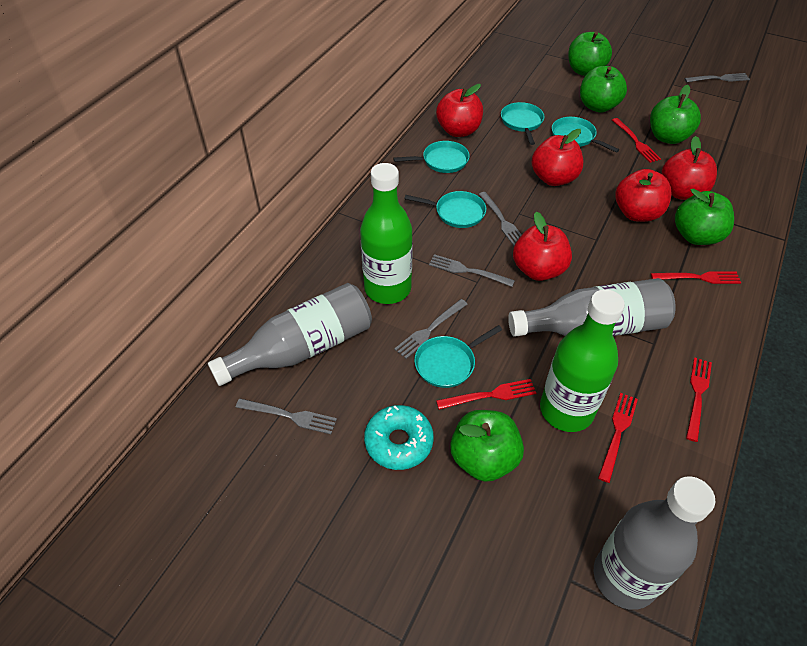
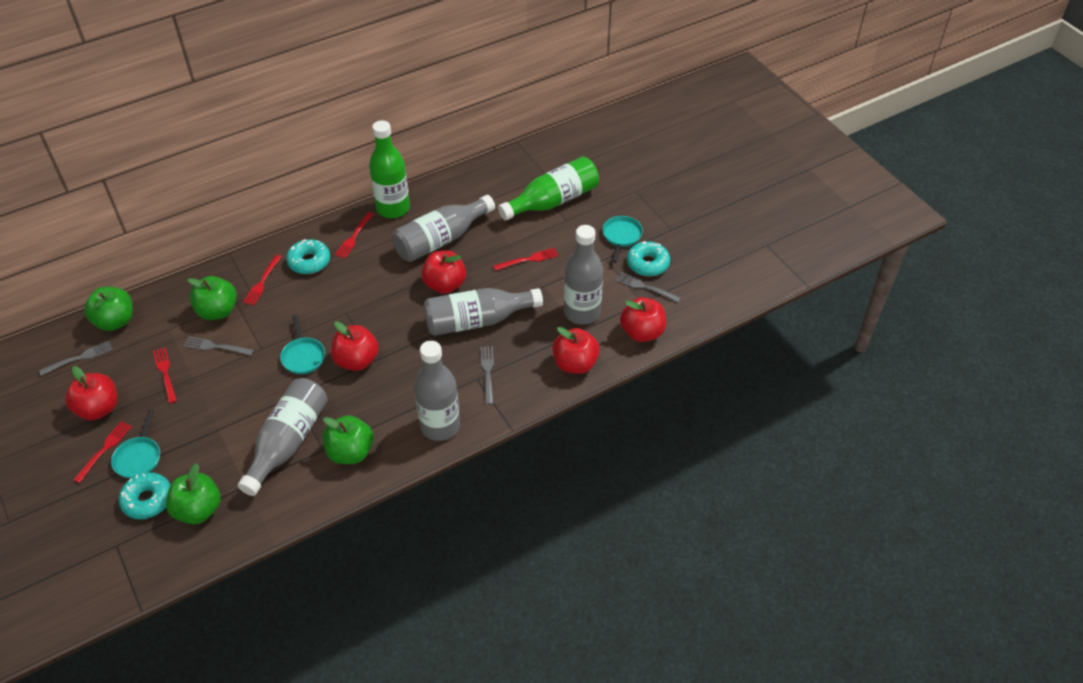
green apple: [450,410,524,482] [568,31,612,76] [580,66,627,113] [650,85,701,144] [675,189,734,245] = 5 -> [84,287,133,331] [166,464,221,524] [187,276,237,320] [323,415,374,464] = 4
grey bottle: [208,283,372,386] [508,278,676,337] [594,476,715,610] = 3 -> [238,378,328,496] [392,195,495,262] [414,340,460,441] [424,288,543,336] [564,225,603,325] = 5
grey fork: [236,398,337,434] [394,299,468,359] [429,254,515,287] [478,192,522,246] [684,73,750,82] = 5 -> [39,341,113,376] [184,336,254,355] [480,346,494,405] [616,272,681,302] = 4
turquoise donut: [364,405,434,470] = 1 -> [119,472,170,519] [286,239,330,274] [627,241,670,277] = 3
turquoise pan: [393,141,470,173] [404,191,486,228] [414,325,502,388] [501,102,545,145] [552,117,619,153] = 5 -> [111,409,160,479] [280,315,325,374] [602,216,643,263] = 3

